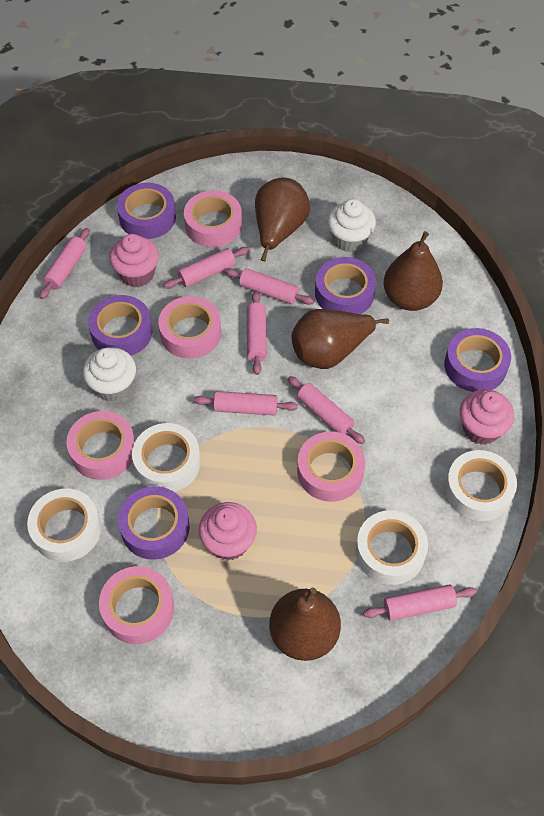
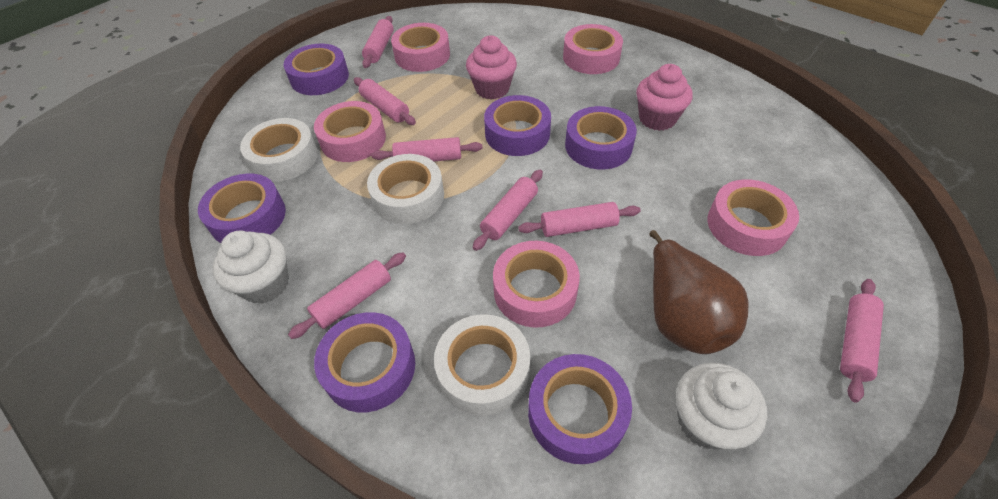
brown pear: [255,177,310,261] [269,587,341,661] [291,309,389,369] [383,231,443,311] = 4 -> [649,230,749,354] = 1
pink cupcake: [109,234,159,287] [199,502,257,560] [460,389,514,445] = 3 -> [466,35,517,99] [636,64,693,131] = 2
purple tape: [88,295,153,356] [117,183,176,239] [118,486,190,560] [315,257,376,314] [444,328,511,392] = 5 -> [198,173,286,243] [284,44,349,95] [314,312,415,412] [484,95,551,156] [528,354,632,464] [565,106,637,169] = 6
white tape: [27,489,101,562] [132,423,201,492] [356,510,428,585] [445,450,517,521] = 4 -> [240,118,318,182] [367,154,444,224] [434,314,530,416] = 3

